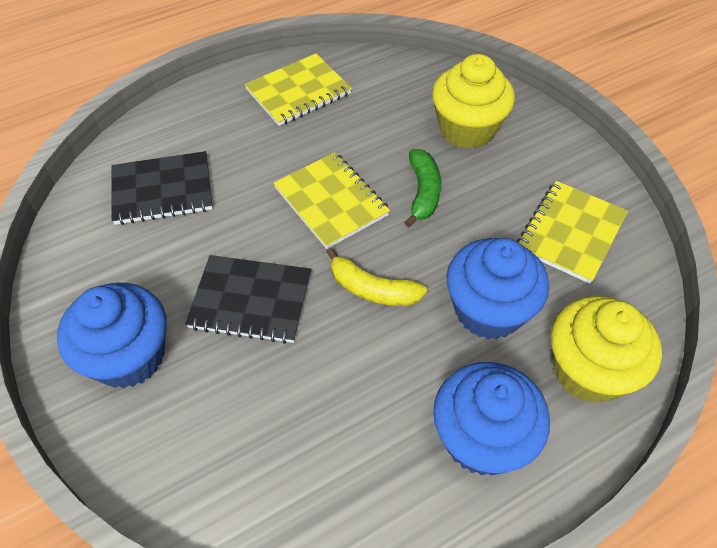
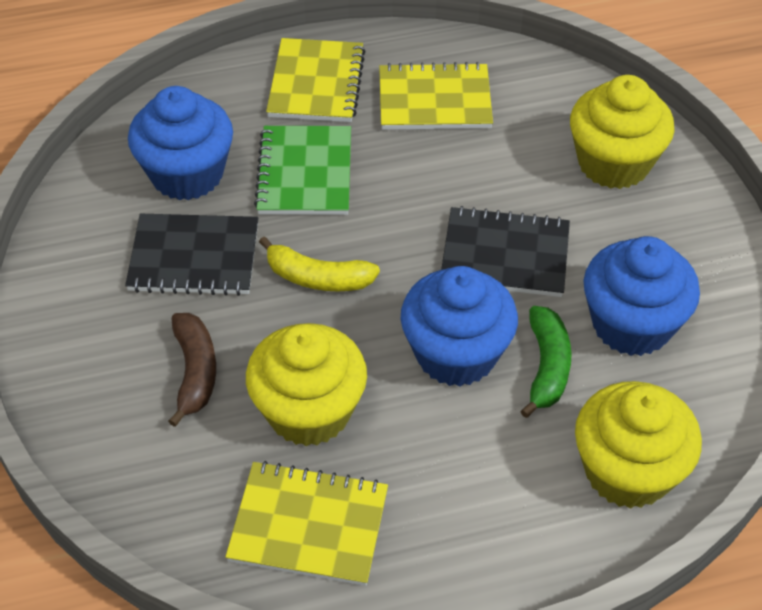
brown banana: none = 0 -> [168,313,216,427] = 1
green notebook: none = 0 -> [254,126,351,215] = 1
yellow cupcake: [432,54,515,149] [551,296,662,403] = 2 -> [246,323,367,446] [570,75,674,189] [575,381,702,509] = 3

